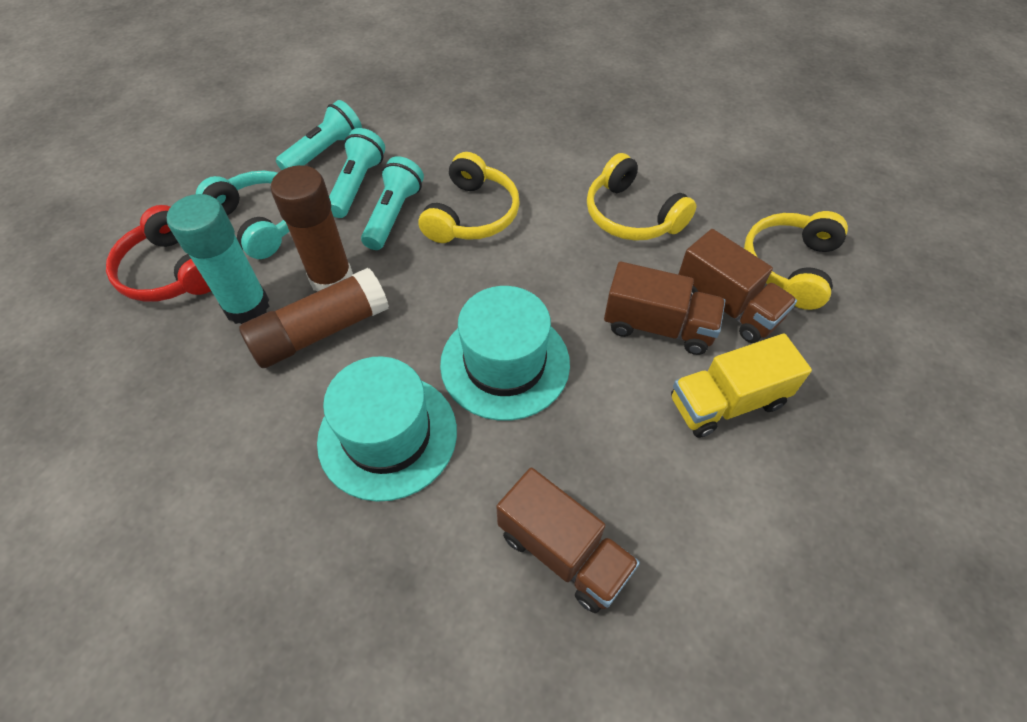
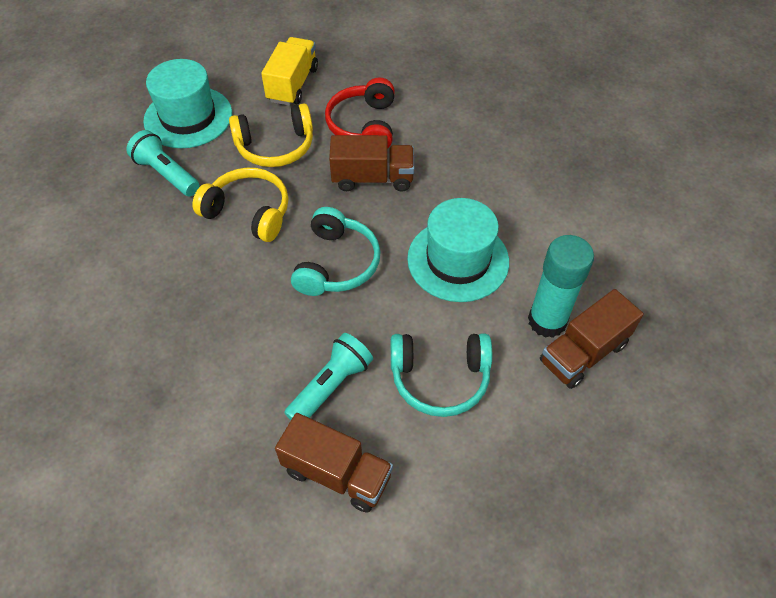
brown glue stick: [239,268,389,368] [271,165,353,291] = 2 -> none = 0
turquoise flashlight: [276,100,362,170] [329,128,385,218] [361,156,424,250] = 3 -> [126,130,200,196] [284,333,373,420] = 2
turquoise headphones: [196,171,290,259] = 1 -> [291,207,381,296] [391,333,492,417] = 2
yellow headphones: [419,152,520,243] [587,153,697,241] [744,211,848,310] = 3 -> [193,168,288,242] [229,103,313,167] = 2

